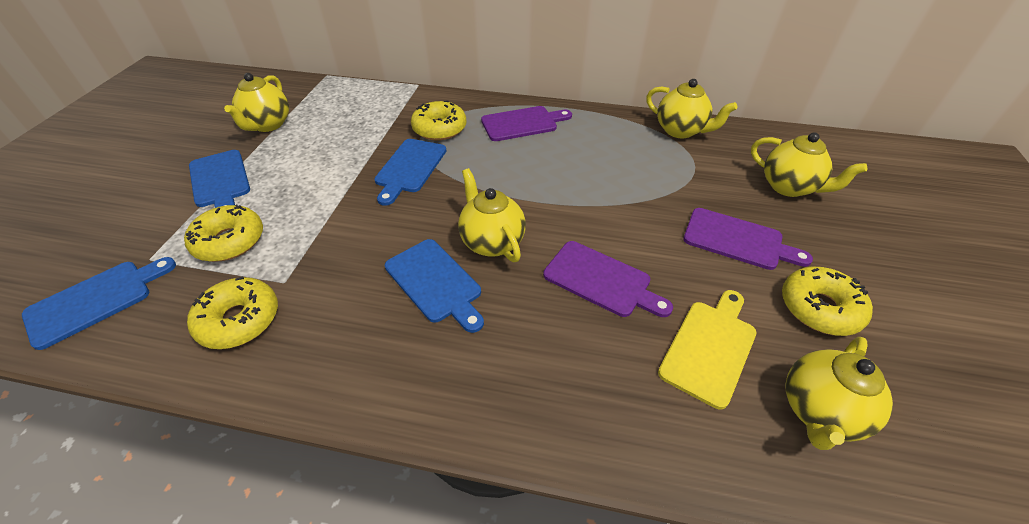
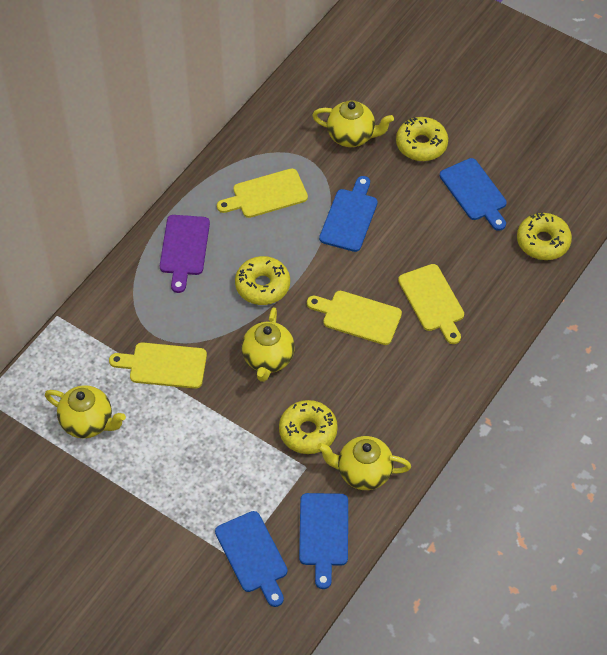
purple cutting board: [481,106,572,141] [543,241,673,317] [683,208,813,270] = 3 -> [160,215,210,293] = 1
yellow cutting board: [658,290,757,409] = 1 -> [109,342,207,389] [217,168,308,218] [307,291,402,345] [398,264,464,344] = 4
yellow teapot: [224,73,289,132] [458,168,526,262] [646,79,738,139] [751,132,867,197] [785,337,893,450] = 5 -> [45,385,126,438] [242,307,295,382] [312,100,394,147] [317,436,411,490] = 4

